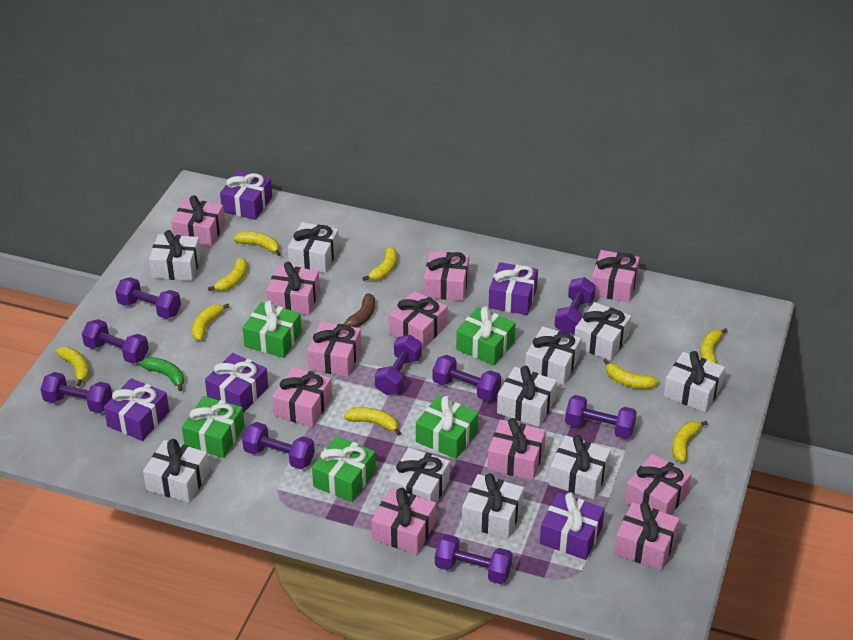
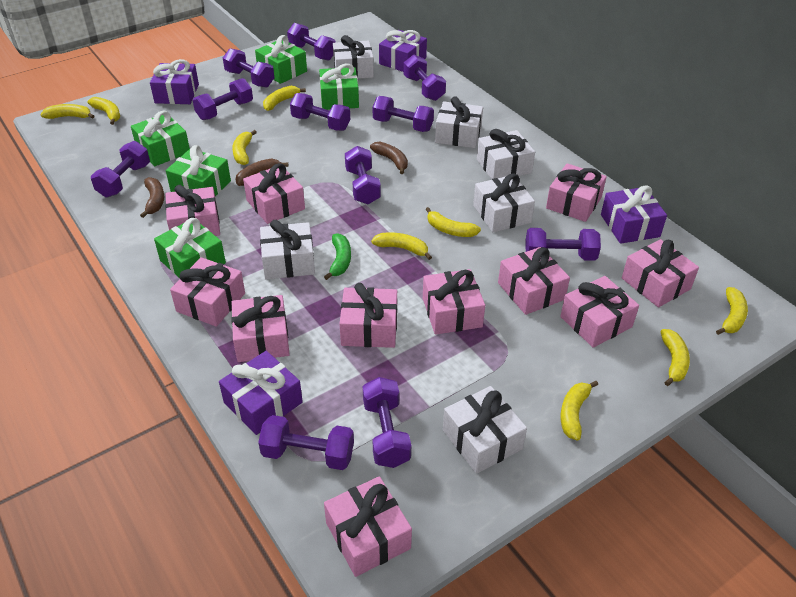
brown banana: [343,293,375,328] = 1 -> [140,177,164,218] [235,159,288,186] [370,141,408,174] = 3
purple dumbbell: [41,372,112,413] [82,319,149,364] [115,277,181,319] [242,422,315,469] [375,335,422,395] [432,355,501,401] [435,534,512,584] [554,277,596,334] [565,395,637,439] = 9 -> [91,141,150,197] [193,78,253,120] [223,48,274,88] [258,415,354,470] [287,23,336,61] [290,93,350,131] [345,146,381,204] [363,377,411,468] [373,96,434,132] [403,55,446,101] [525,228,601,261] = 11
purple gift: [104,378,169,441] [205,353,268,413] [220,170,272,220] [489,262,538,315] [540,492,605,560] = 5 -> [150,59,199,104] [219,351,303,435] [379,30,427,72] [601,186,667,244] = 4
white gift: [143,439,210,503] [149,230,201,281] [288,222,339,273] [388,448,450,503] [462,473,524,539] [497,366,557,427] [525,326,581,385] [549,435,611,499] [575,302,631,361] [664,351,725,412] = 10 -> [260,220,315,279] [333,35,374,79] [435,96,483,148] [443,386,527,474] [473,173,535,232] [477,129,535,179] = 6

